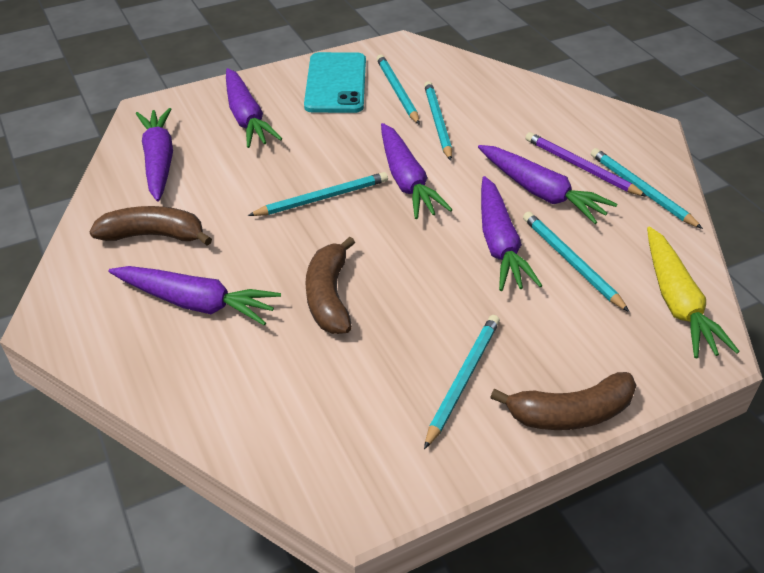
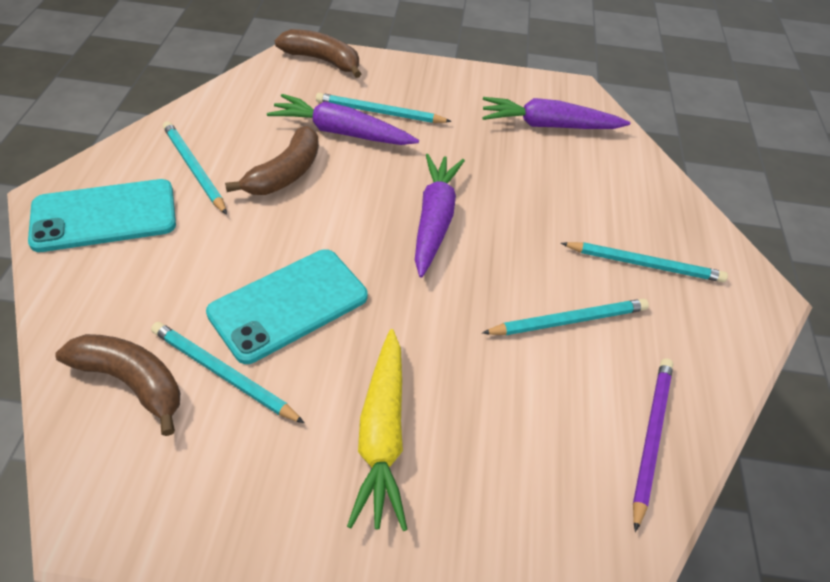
purple carrot: [109,266,281,326] [136,108,173,202] [226,68,282,148] [381,123,453,219] [478,145,617,224] [481,176,543,291] = 6 -> [267,94,419,145] [415,154,465,278] [482,97,630,129] = 3
turquoise pencil: [248,172,388,216] [377,54,420,125] [424,81,452,161] [424,315,500,449] [523,212,629,312] [591,148,703,229] = 6 -> [151,322,304,423] [163,121,227,215] [316,93,452,123] [482,299,649,335] [561,242,728,282] = 5
turquoise phone: [304,52,366,113] = 1 -> [28,179,176,252] [206,249,368,364] = 2

